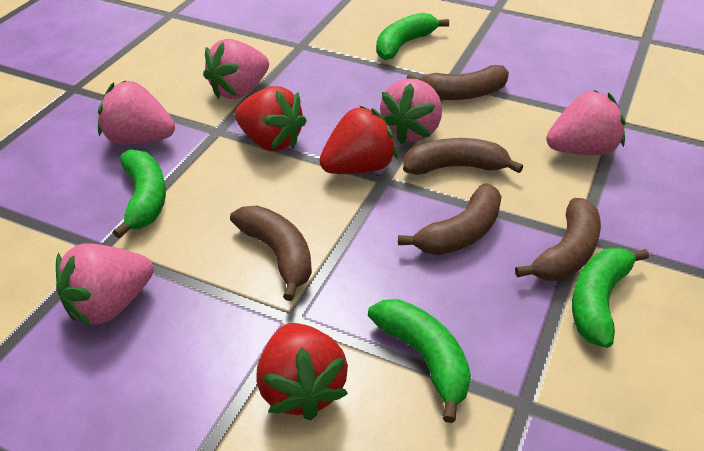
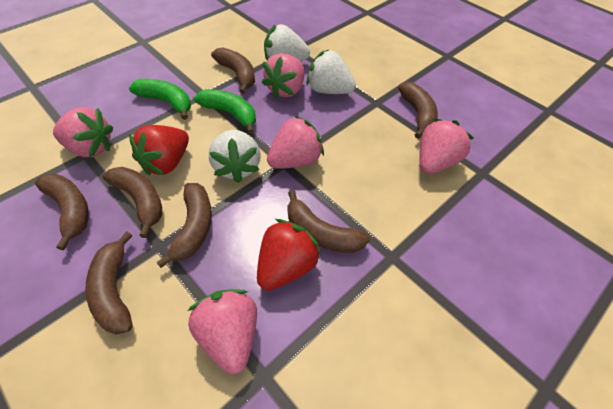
brown banana: [230,206,312,301] [398,183,502,255] [403,138,523,175] [406,65,509,100] [515,198,601,281] = 5 -> [35,174,89,250] [85,231,133,335] [102,167,162,238] [157,183,212,268] [211,47,255,94] [287,190,370,253] [398,82,438,139] = 7
green banana: [113,149,166,239] [368,299,471,423] [376,13,449,60] [572,248,649,348] = 4 -> [129,79,191,120] [194,89,256,134] = 2
red strawberry: [235,86,306,151] [256,323,348,421] [319,106,398,174] = 3 -> [129,125,189,175] [257,219,321,290] = 2
white strawberry: none = 0 -> [209,130,261,183] [264,24,310,61] [307,50,356,94] = 3

